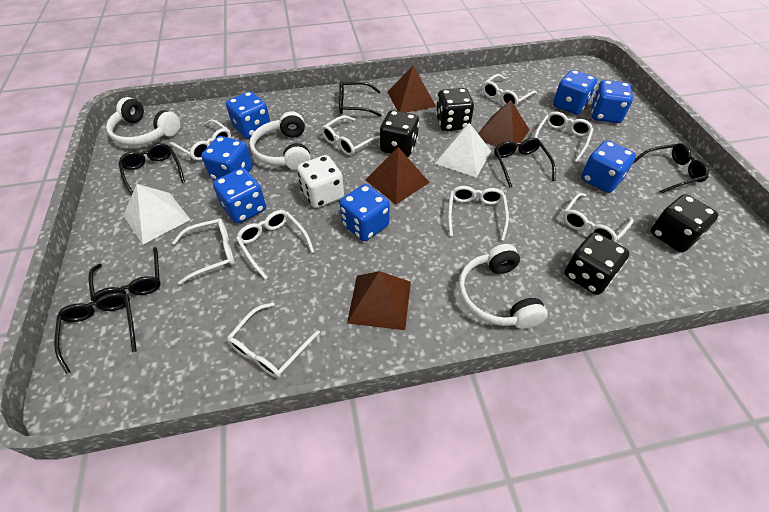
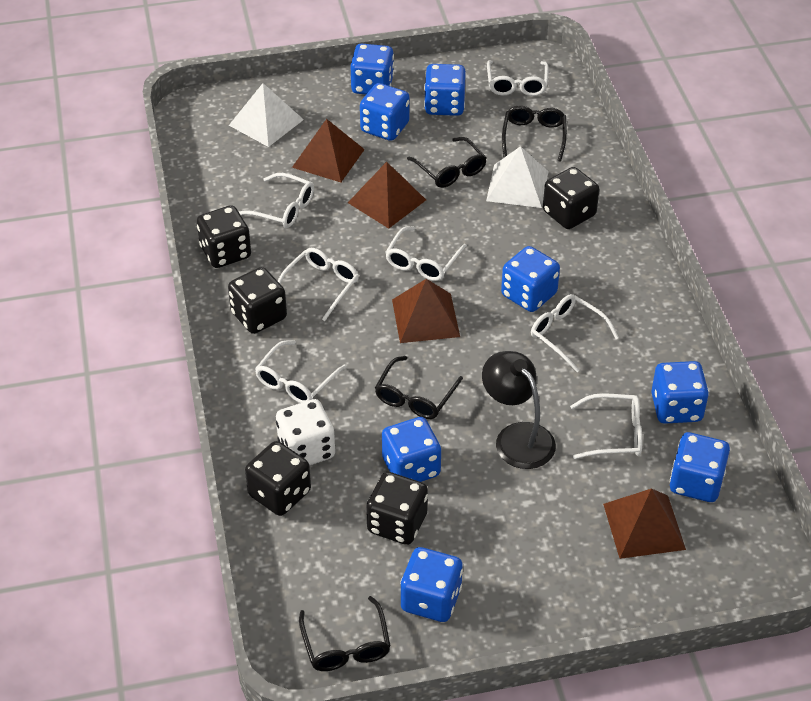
black dice: [380,110,419,157] [436,88,474,131] [564,232,629,295] [650,194,718,253] = 4 -> [197,205,251,268] [228,267,287,334] [245,441,311,516] [366,472,428,545] [543,167,599,229] = 5
black glasses: [54,292,137,374] [88,247,161,302] [118,143,185,195] [339,81,381,117] [494,138,556,188] [633,143,709,194] = 6 -> [299,596,391,671] [375,356,463,419] [407,137,487,188] [502,106,567,162] = 4
black lamp: none = 0 -> [482,351,556,469] = 1
blue dice: [201,136,253,180] [213,168,266,223] [226,91,270,139] [339,184,390,241] [553,70,597,115] [581,140,636,193] [591,80,633,123] = 7 -> [350,43,394,94] [360,83,410,141] [382,417,441,482] [400,547,463,622] [424,64,466,116] [501,246,560,312] [651,361,709,424] [670,432,730,502] = 8
white glasses: [169,119,231,161] [172,218,234,285] [227,302,320,378] [236,210,314,279] [322,116,380,156] [448,186,509,241] [482,74,537,107] [534,111,594,162] [563,193,633,242] = 9 -> [239,173,314,228] [255,340,346,403] [278,248,359,321] [385,227,467,281] [487,60,549,96] [531,294,619,372] [570,393,643,459] = 7
white headphones: [106,97,180,146] [249,111,311,170] [458,244,548,329] = 3 -> none = 0

